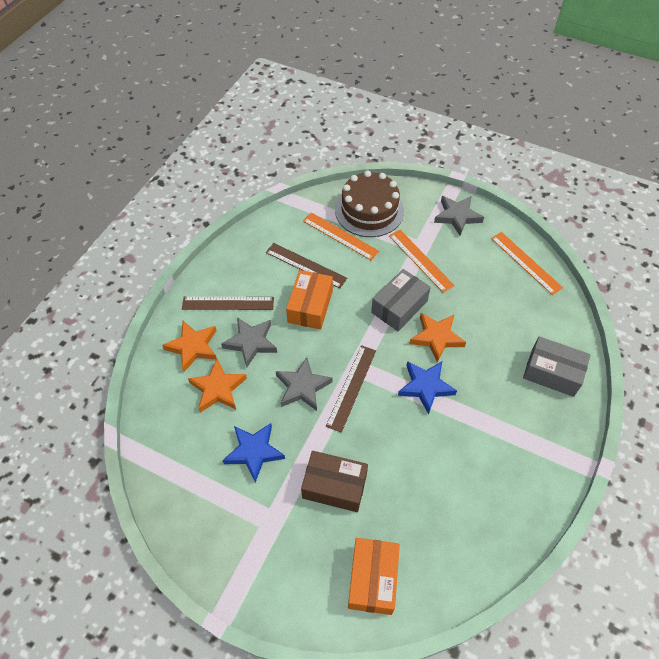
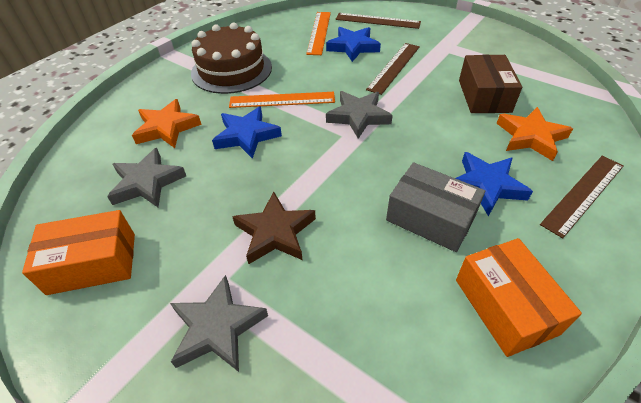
blue star: [223,423,285,482] [398,361,457,414] = 2 -> [212,106,282,159] [326,27,381,62] [455,152,533,217] = 3
brown star: none = 0 -> [232,192,316,264] = 1
grey box: [371,269,431,331] [523,336,590,397] = 2 -> [386,162,485,252] = 1
orange ruler: [303,212,379,260] [389,230,455,293] [491,232,563,295] = 3 -> [229,92,335,108] [306,12,331,55] = 2
orange star: [162,321,217,372] [188,359,247,412] [409,313,466,363] = 3 -> [132,99,202,148] [497,107,573,161] = 2

